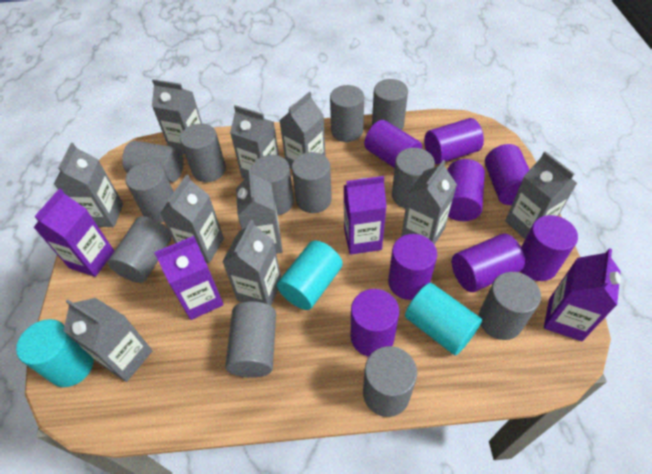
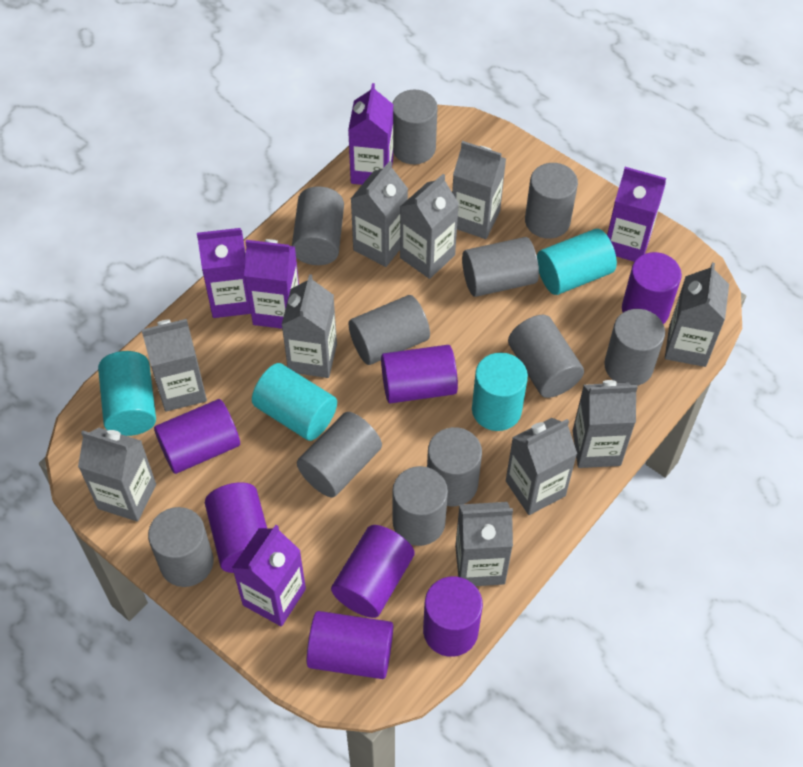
grey cylinder: [108,216,172,283] [122,141,184,182] [125,162,174,222] [180,123,226,182] [225,301,276,378] [251,155,294,216] [292,152,332,213] [330,85,364,142] [363,346,417,417] [372,79,408,130] [392,148,435,209] [479,272,541,340] = 12 -> [148,507,213,587] [292,186,344,265] [297,412,382,497] [349,295,430,365] [392,90,438,164] [393,466,448,546] [427,427,482,506] [462,237,539,297] [508,315,584,398] [525,163,578,239] [604,309,665,386] = 11
purple carton: [33,188,114,277] [154,236,224,320] [344,176,387,255] [544,248,621,341] = 4 -> [197,228,251,318] [232,525,306,627] [244,239,299,329] [348,83,393,185] [607,167,666,262] = 5
purple cylinder: [351,289,399,357] [364,120,422,168] [388,234,437,300] [424,118,484,164] [447,159,485,221] [452,234,525,292] [485,144,530,205] [520,215,578,281] = 8 -> [154,399,240,474] [205,482,267,573] [307,611,393,679] [331,525,414,618] [381,345,458,403] [423,577,483,657] [622,252,682,324] = 7
turquoise cylinder: [16,319,94,387] [277,241,343,310] [405,283,482,355] = 3 -> [98,351,156,436] [252,363,337,441] [472,353,528,431] [537,229,617,295] = 4

